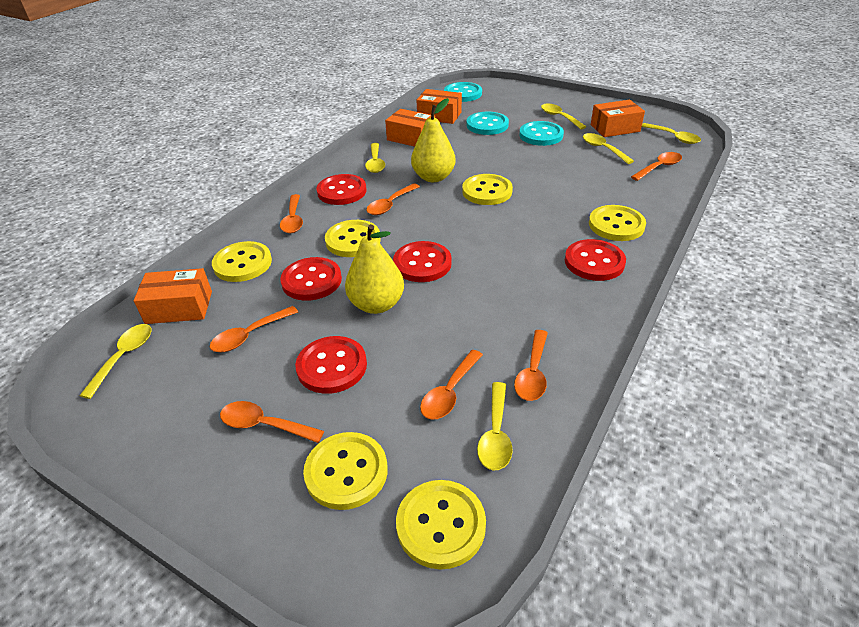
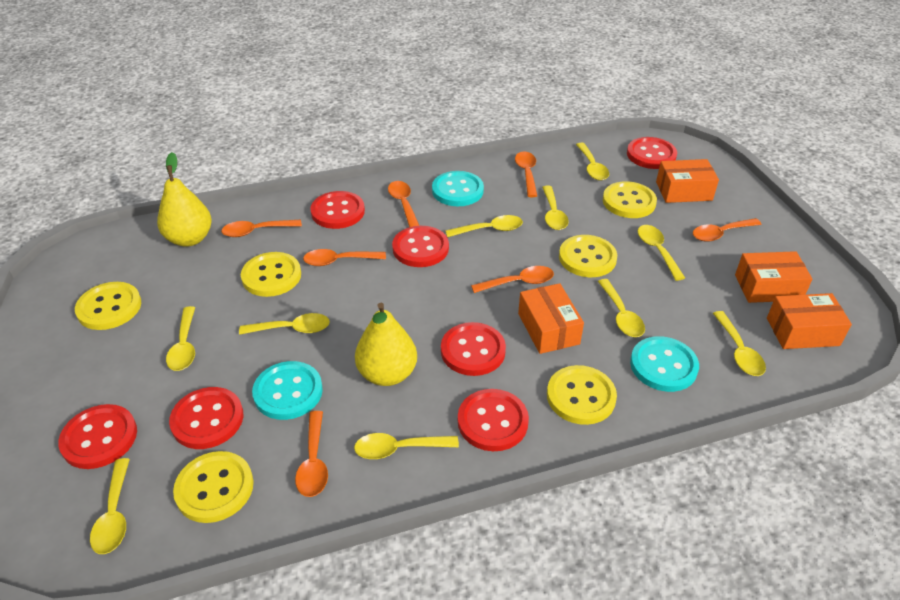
red button: [280,257,342,301] [295,336,367,394] [316,174,367,205] [393,241,452,282] [565,239,626,281] = 5 -> [58,404,137,469] [169,387,243,449] [310,191,365,229] [392,226,449,267] [441,322,506,376] [458,389,529,451] [627,137,677,169] = 7
yellow spoon: [80,324,151,399] [365,143,385,173] [477,382,513,471] [541,103,586,129] [583,133,634,164] [642,123,701,144] = 6 -> [90,458,130,554] [166,306,195,371] [239,313,330,335] [354,433,459,459] [445,215,523,237] [542,186,569,230] [576,143,609,180] [598,279,645,337] [638,225,685,281] [713,311,766,376] = 10

